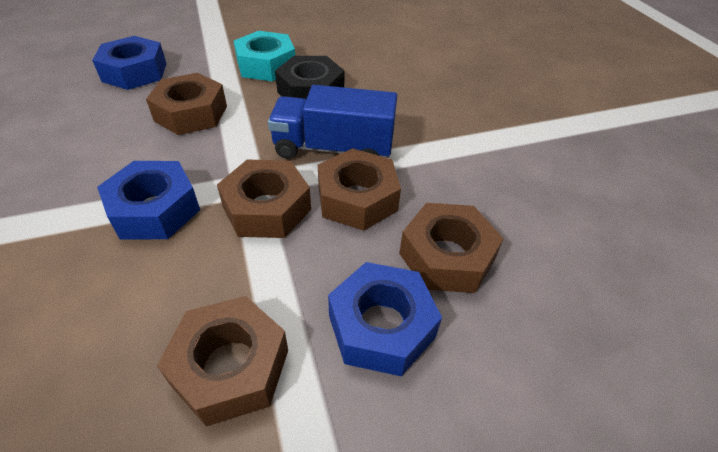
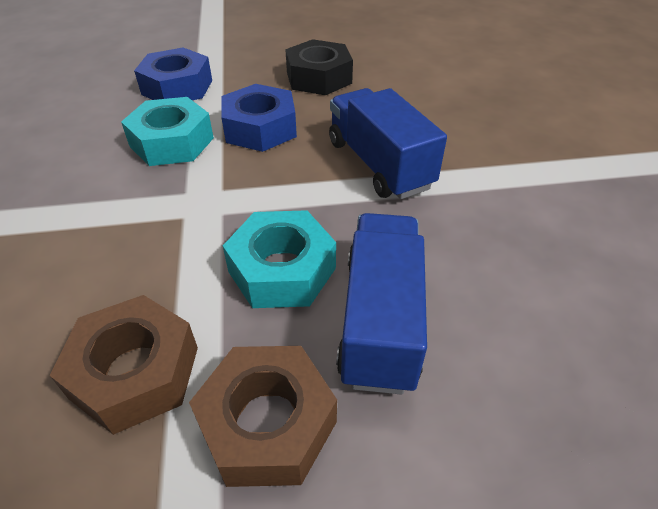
blue nut: [92,36,167,90] [97,161,200,239] [328,262,442,376] = 3 -> [134,47,212,100] [221,84,297,152] = 2
blue truck: [268,85,397,159] = 1 -> [329,88,447,199] [336,213,427,395] = 2
brown nut: [146,73,227,135] [157,296,288,427] [217,159,311,238] [318,148,401,231] [399,203,504,293] = 5 -> [50,295,198,435] [189,346,337,487] = 2
turquoise nut: [234,31,295,81] = 1 -> [121,97,214,166] [223,210,336,308] = 2

